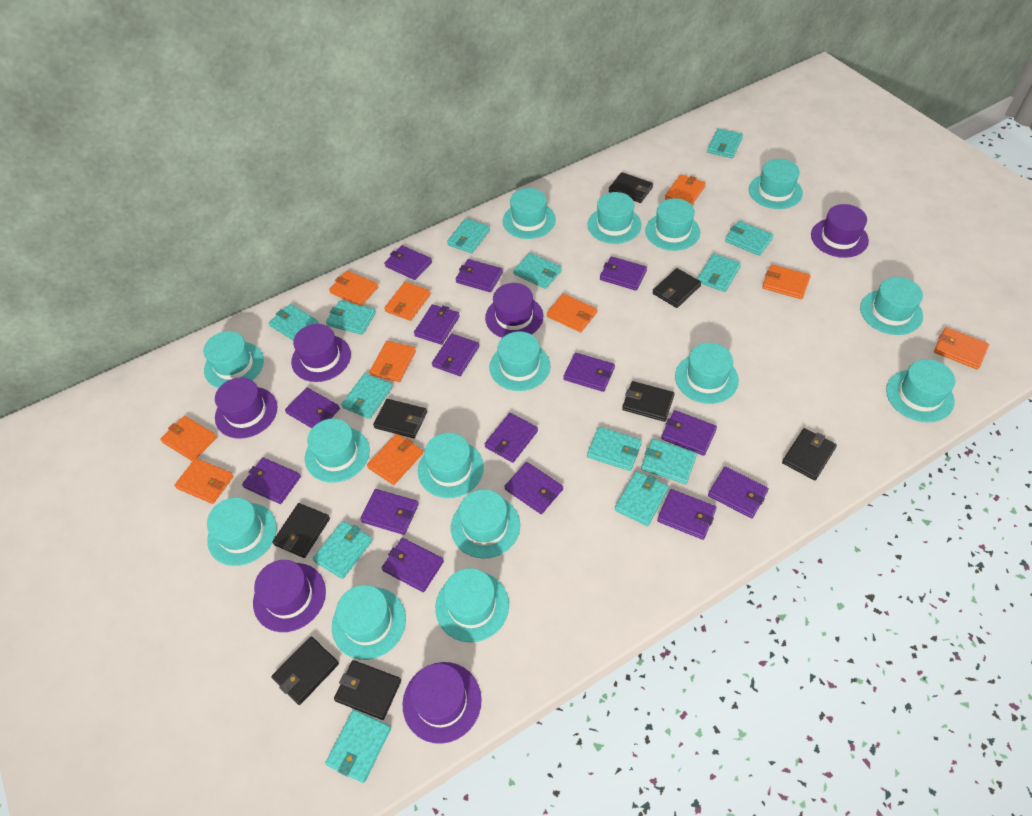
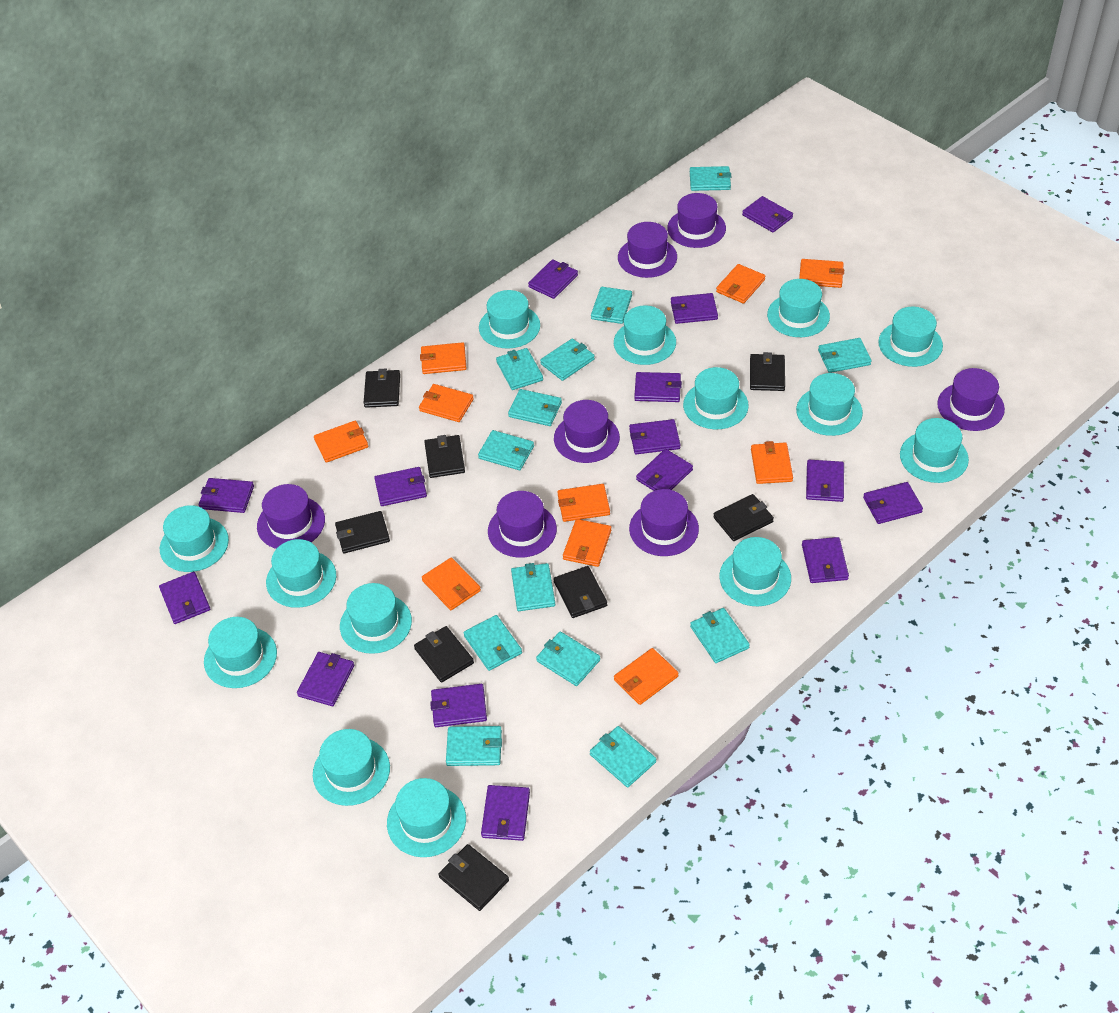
purple hat: [215,377,277,439] [253,560,326,632] [291,324,351,382] [402,662,482,744] [485,283,543,338] [811,204,869,258] = 6 -> [257,484,325,549] [488,491,557,558] [554,400,620,463] [618,222,677,278] [629,489,699,556] [667,193,726,248] [937,368,1005,431] = 7
turquoise hat: [204,331,264,388] [207,497,277,566] [305,419,370,483] [332,585,406,660] [418,433,484,498] [435,568,509,642] [451,489,520,559] [489,331,551,391] [503,188,556,239] [588,192,642,244] [645,198,700,251] [675,343,739,404] [749,159,803,209] [860,277,923,335] [886,359,955,422] = 15 -> [160,505,229,572] [204,617,277,688] [266,539,336,608] [313,729,390,806] [340,583,412,654] [387,778,466,857] [479,290,540,348] [614,306,676,365] [683,367,749,429] [719,537,791,606] [767,279,830,337] [796,373,863,436] [878,307,943,367] [900,418,969,483] = 14

